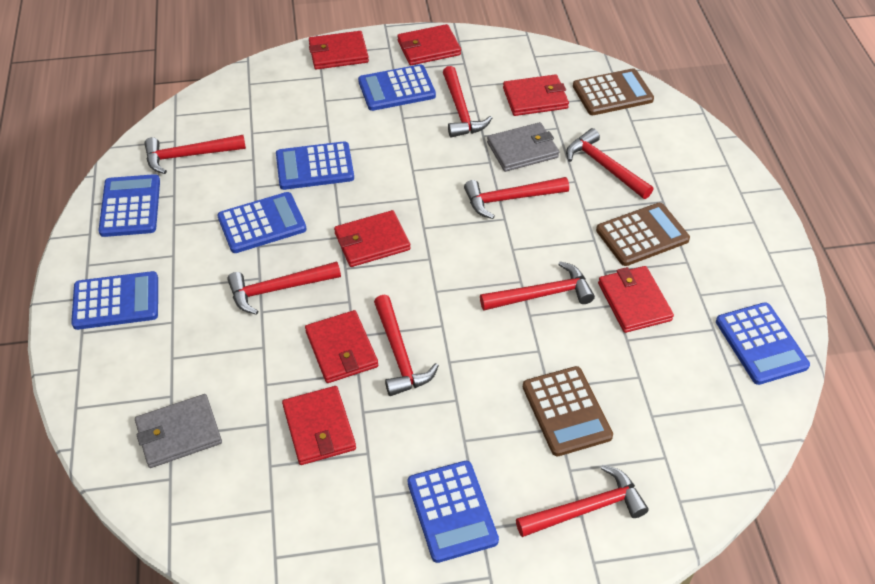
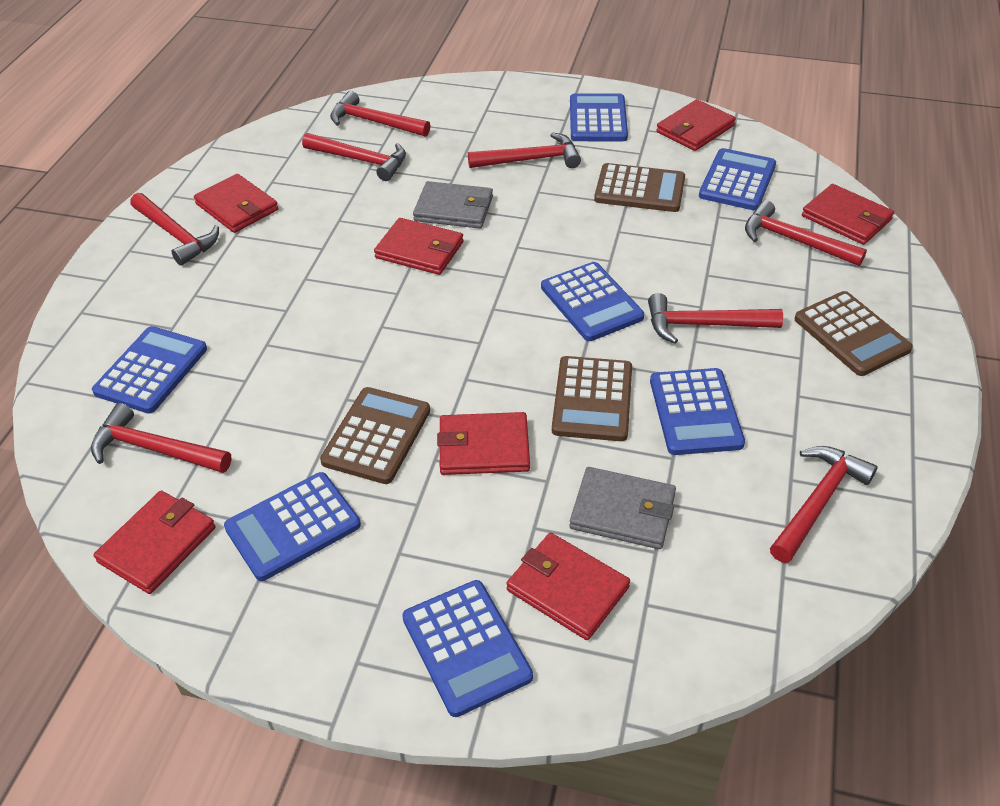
brown calculator: [523,366,613,456] [573,68,654,115] [596,203,690,266] = 3 -> [320,387,430,484] [552,356,632,441] [594,163,685,212] [795,291,913,376] = 4

